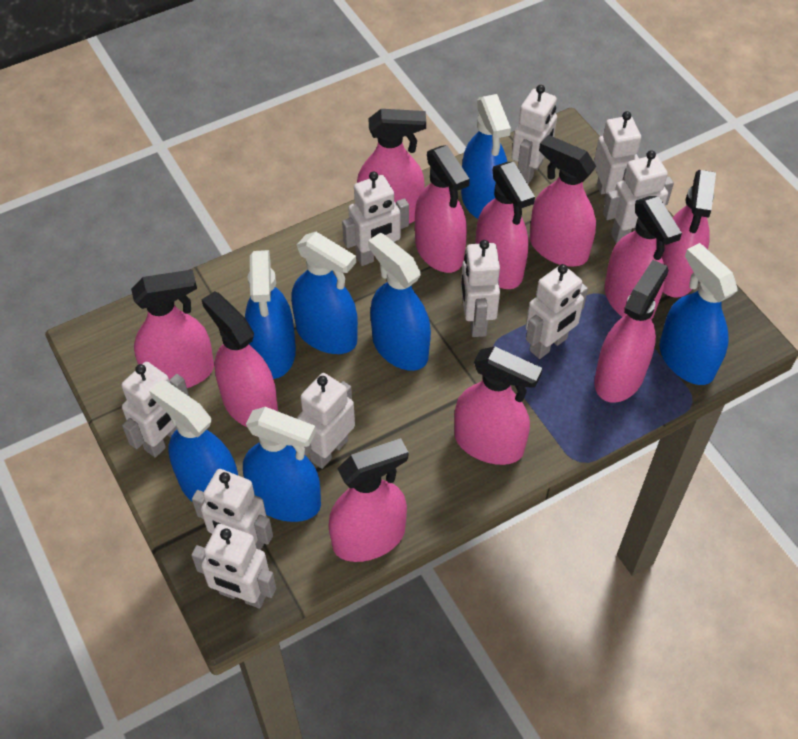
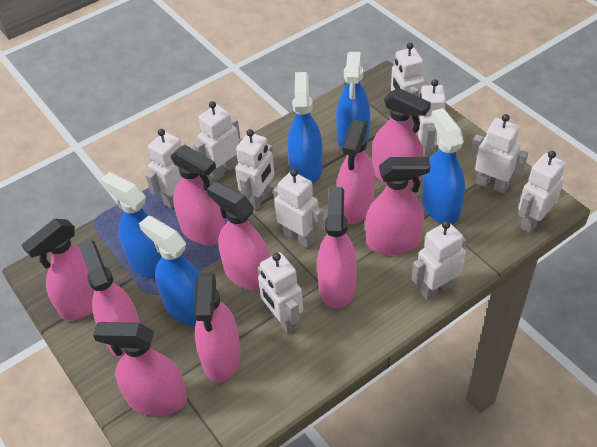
blue spray bottle: [149,380,238,501] [243,407,321,522] [245,250,296,379] [291,232,358,354] [368,233,431,371] [461,94,511,219] [659,243,738,385] = 7 -> [100,172,162,279] [139,215,200,325] [288,72,323,184] [336,52,370,149] [422,108,465,224] = 5
pink spray bottle: [131,269,214,388] [201,291,278,427] [328,438,408,562] [357,109,426,224] [415,145,470,273] [454,346,542,465] [476,161,535,289] [530,135,596,267] [594,260,668,403] [605,196,682,320] [662,170,716,297] = 11 -> [22,219,95,321] [78,240,140,358] [93,322,187,416] [171,145,225,245] [194,273,241,382] [207,182,270,291] [317,187,357,309] [337,119,375,224] [365,157,431,255] [372,88,431,188] = 10

